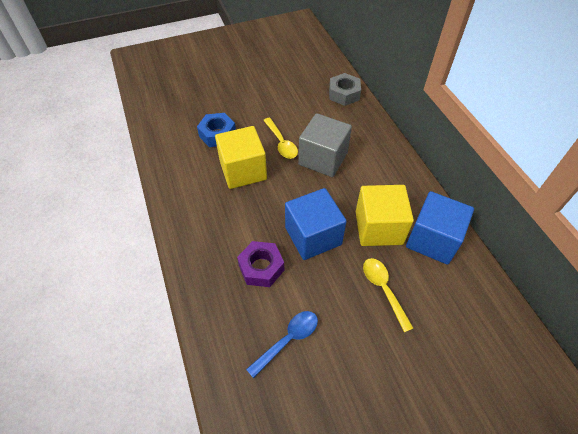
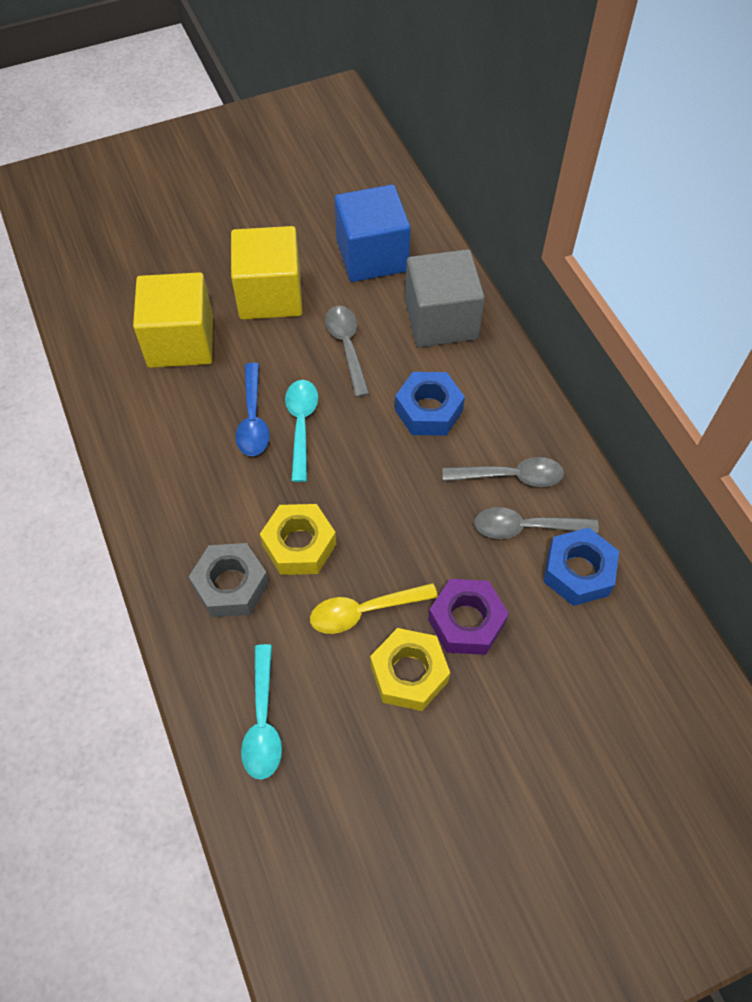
blue cube: [285,188,347,260] [406,191,474,265] = 2 -> [334,184,411,282] = 1
blue nut: [197,113,236,147] = 1 -> [395,372,465,436] [544,527,619,606] = 2
grey spoon: none = 0 -> [325,306,370,397] [443,457,564,487] [474,507,599,539] = 3
turquoise spoon: none = 0 -> [241,644,282,780] [285,380,318,482] = 2
yellow nut: none = 0 -> [260,504,336,575] [370,628,450,711] = 2
yellow spoon: [263,118,298,159] [363,258,414,332] = 2 -> [310,583,438,634] = 1

